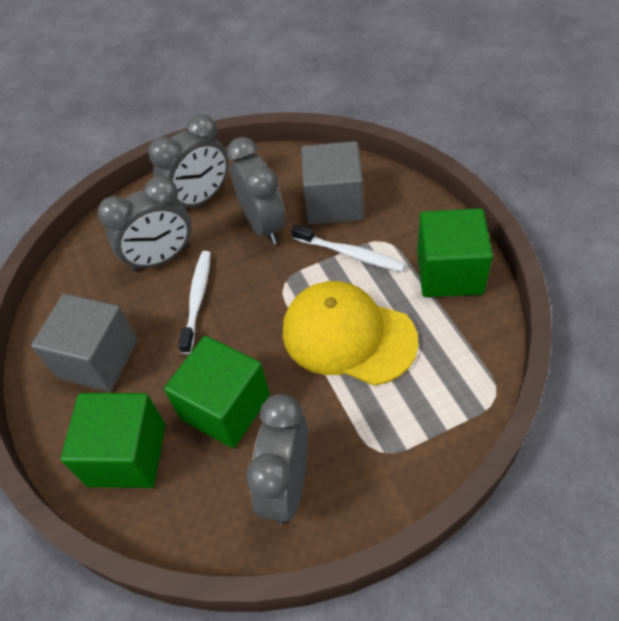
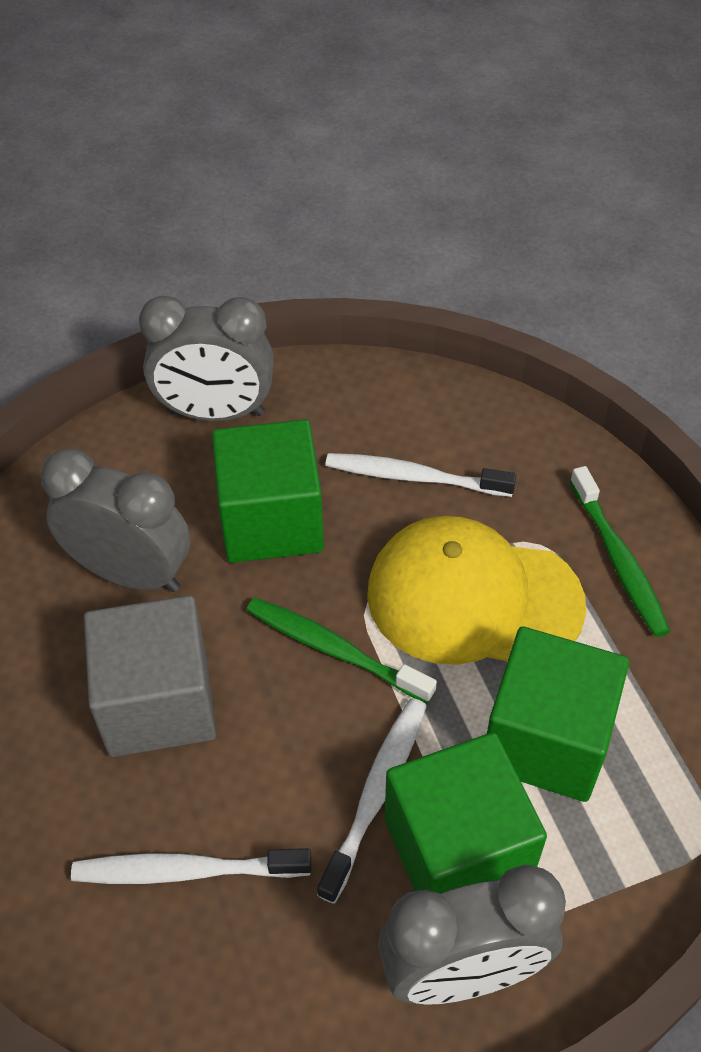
green toothbrush: none = 0 -> [246,598,437,704] [570,466,670,637] = 2
grey clock: [97,176,191,272] [148,114,229,208] [227,137,285,244] [246,394,308,524] = 4 -> [41,448,190,592] [139,296,274,421] [378,864,566,1005] = 3
grey cube: [31,294,138,392] [301,141,363,225] = 2 -> [84,595,216,757] = 1
white toothbrush: [178,251,211,354] [292,225,405,272] = 2 -> [71,848,312,884] [317,698,427,904] [325,453,517,497] = 3

